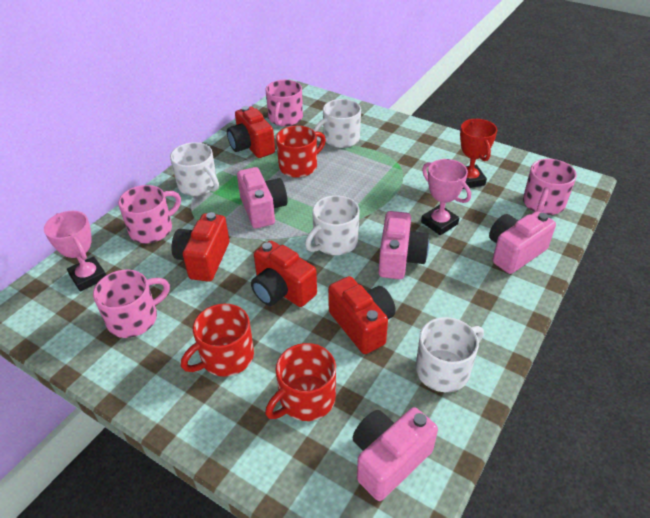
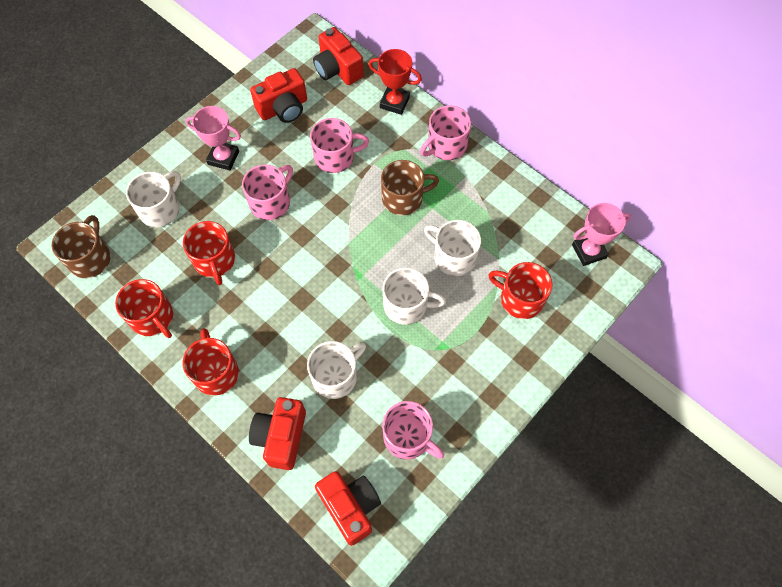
brown mug: none = 0 -> [52,215,111,278] [381,160,439,216] = 2
pink camera: [237,167,288,229] [353,407,438,501] [379,211,429,279] [489,211,556,274] = 4 -> none = 0
red mug: [181,304,254,377] [265,343,336,421] [276,126,326,178] = 3 -> [115,279,173,338] [182,328,239,396] [183,221,235,285] [489,262,552,319] = 4

